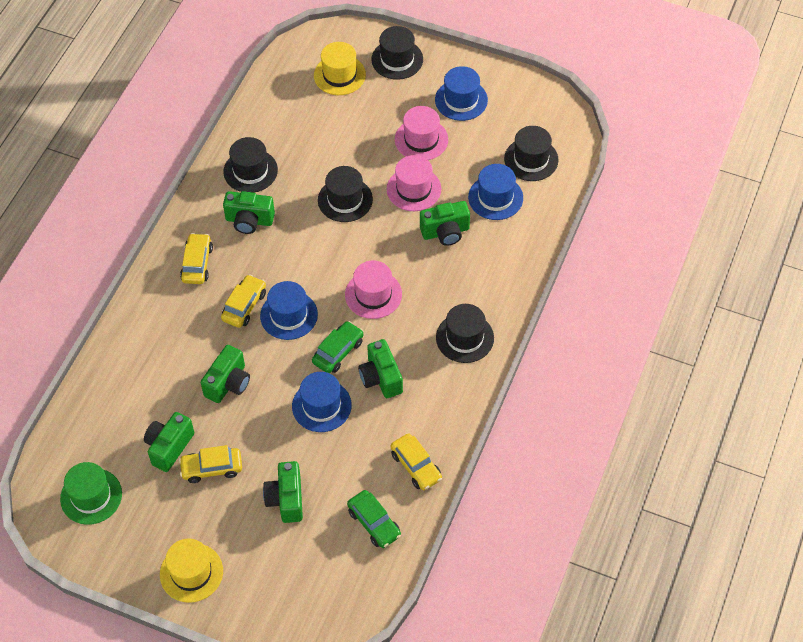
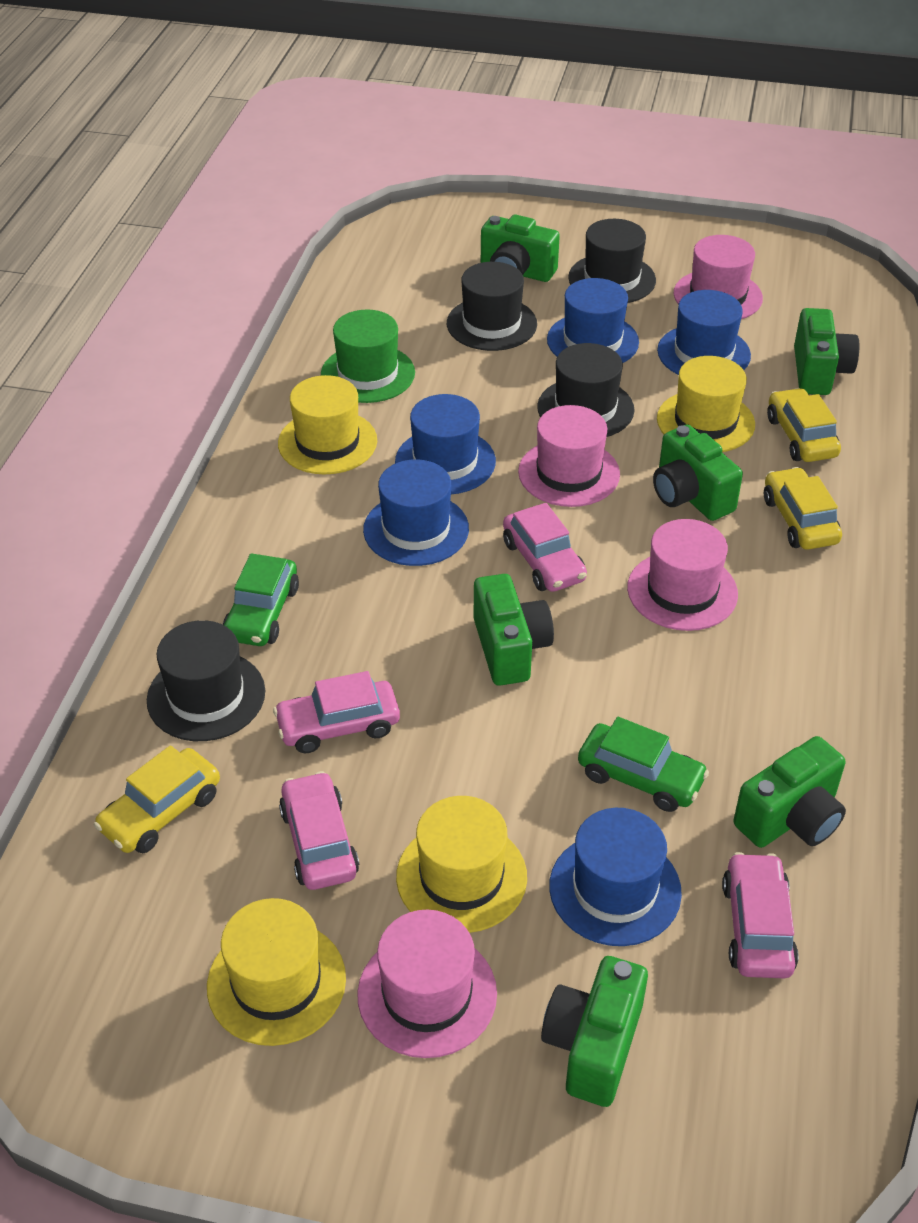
black hat: [223,137,278,193] [318,166,373,222] [371,26,423,80] [436,304,494,363] [504,126,559,181] = 5 -> [147,620,265,741] [447,262,537,351] [537,343,635,437] [568,219,656,303] = 4
blue hat: [260,281,318,340] [292,372,352,432] [435,66,488,121] [468,164,523,220] = 4 -> [363,459,469,566] [395,394,496,494] [547,278,639,363] [549,808,682,946] [657,290,751,375] = 5
pink car: none = 0 -> [273,671,400,753] [279,771,359,890] [503,503,587,592] [722,852,798,978] = 4
pink hat: [345,260,402,319] [387,155,441,211] [395,106,448,160] = 3 -> [357,910,497,1058] [518,405,620,507] [627,519,738,631] [674,235,763,319] = 4
yellow car: [179,445,242,483] [180,233,213,284] [221,274,266,328] [391,433,442,490] = 4 -> [94,745,220,853] [764,467,842,550] [767,388,841,462] = 3
yellow hat: [160,539,223,603] [314,42,366,95] = 2 -> [207,898,346,1046] [278,375,377,475] [396,796,527,933] [657,356,755,452] = 4

